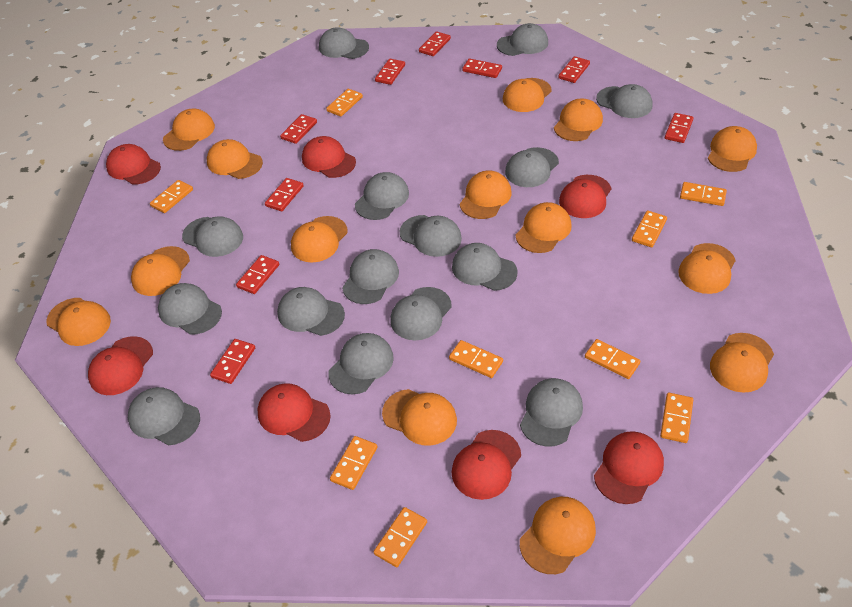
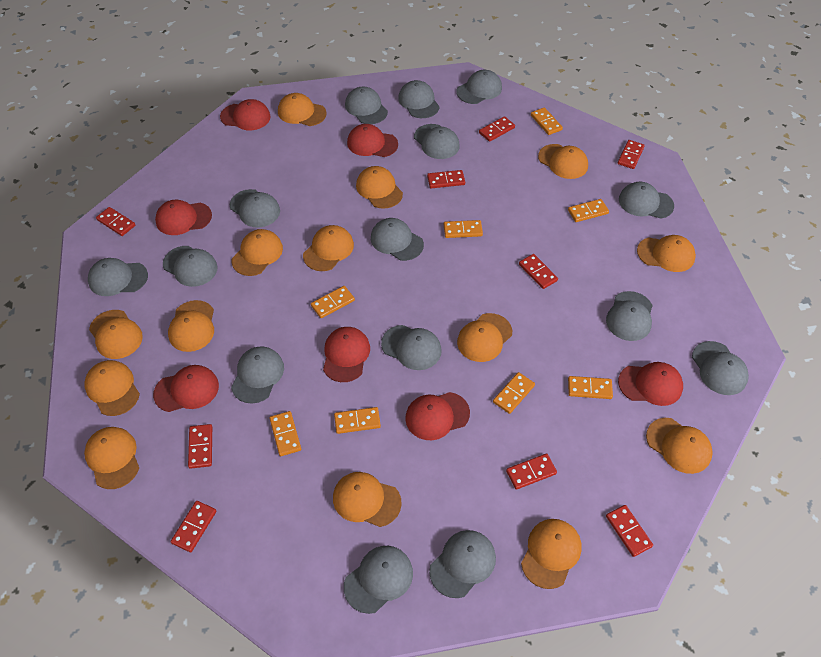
orange domino: [150,180,193,213] [326,89,363,117] [330,436,377,490] [374,507,427,567] [449,340,503,378] [585,339,640,379] [632,211,667,247] [660,393,693,443] [680,182,727,206] = 9 -> [269,411,301,456] [311,286,355,318] [334,407,381,434] [444,220,483,238] [493,372,535,414] [531,107,563,135] [568,199,609,222] [568,376,613,399] = 8

